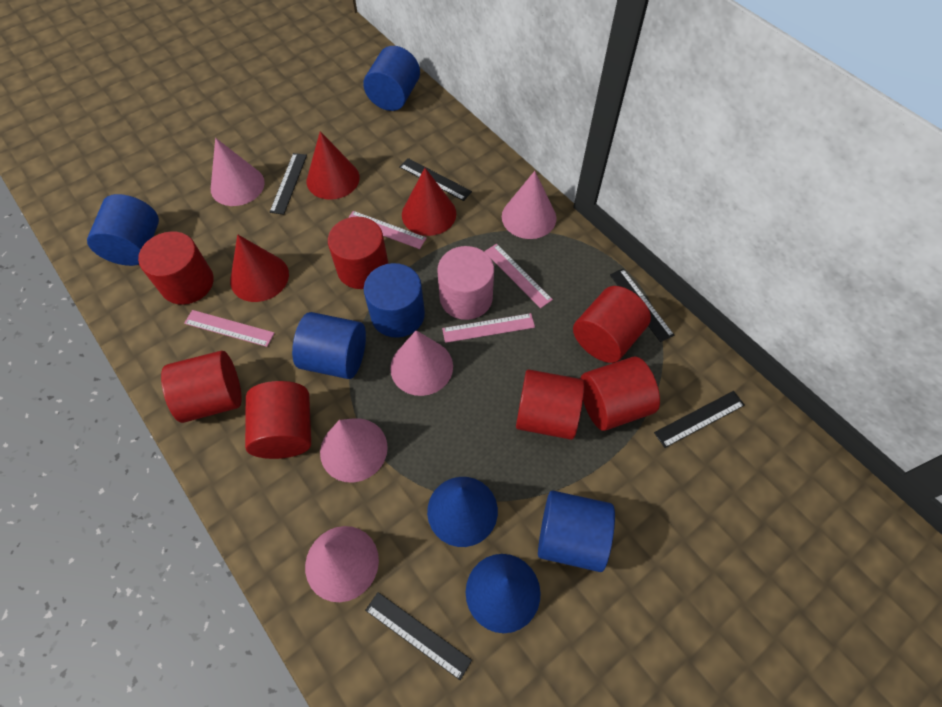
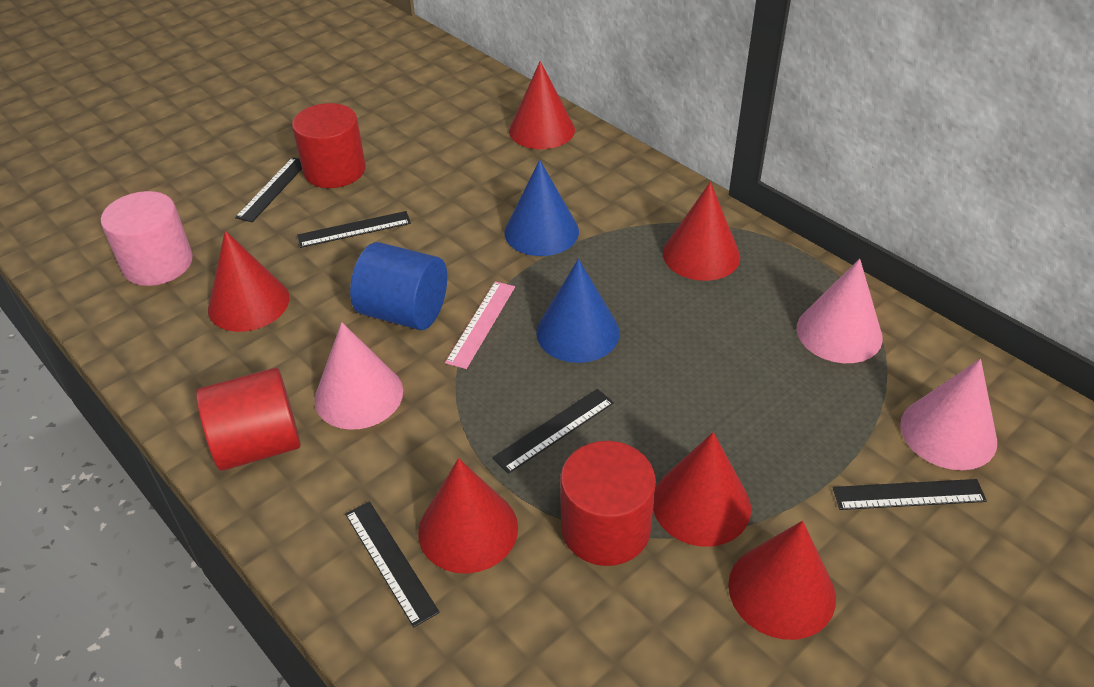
blue cylinder: [87,194,159,266] [292,312,366,379] [363,46,420,111] [364,263,425,338] [538,490,615,572] = 5 -> [350,242,447,330] = 1
pink cone: [211,138,265,206] [305,526,379,602] [320,418,388,483] [390,330,453,396] [502,171,557,239] = 5 -> [314,322,403,430] [797,259,883,363] [900,359,997,470] = 3
pink ruler: [184,310,274,347] [348,211,427,249] [442,313,535,343] [484,244,553,308] = 4 -> [445,281,515,369] = 1
red cone: [230,234,289,302] [307,131,360,200] [402,168,456,236] = 3 -> [208,231,290,332] [418,458,518,574] [509,61,575,149] [653,432,751,547] [663,182,740,281] [728,521,836,640] = 6
red cylinder: [138,231,214,305] [161,351,242,423] [245,381,311,459] [328,217,388,289] [516,369,584,440] [573,286,651,363] [580,356,660,431] = 7 -> [196,368,301,471] [292,103,366,188] [560,441,656,566] = 3

